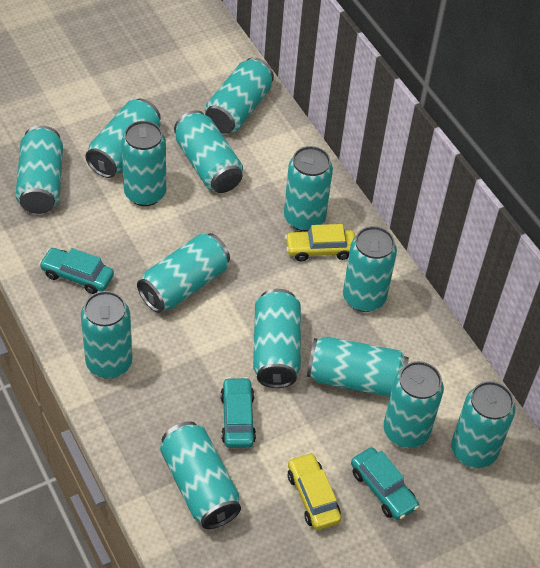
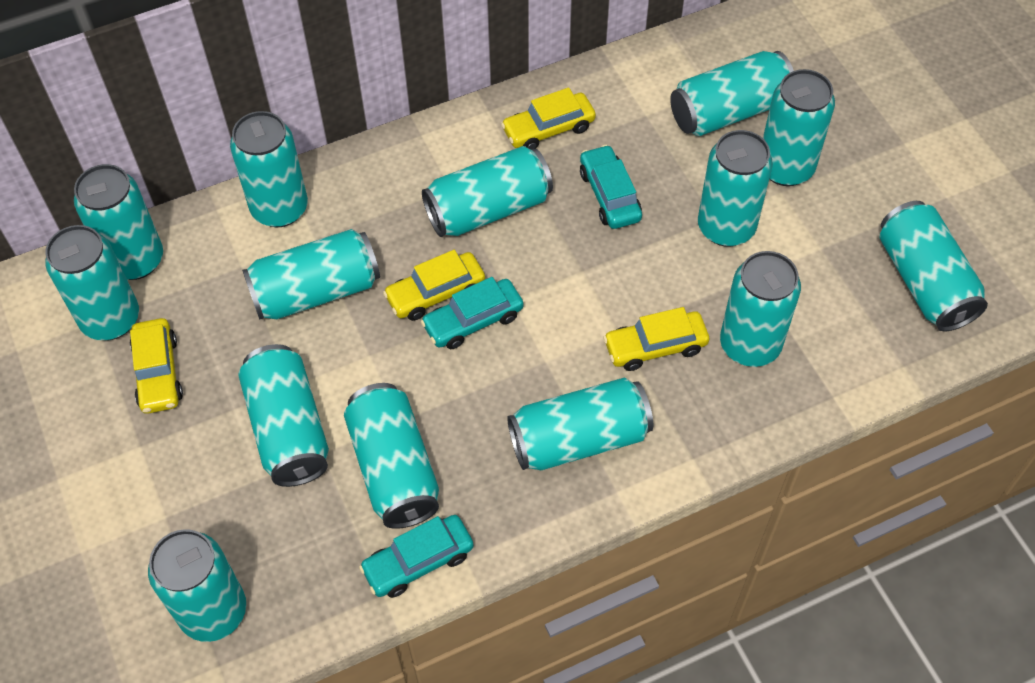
yellow car: [285,224,355,262] [288,452,341,530] = 2 -> [130,318,183,414] [383,250,485,321] [501,87,596,150] [603,307,709,371] = 4

